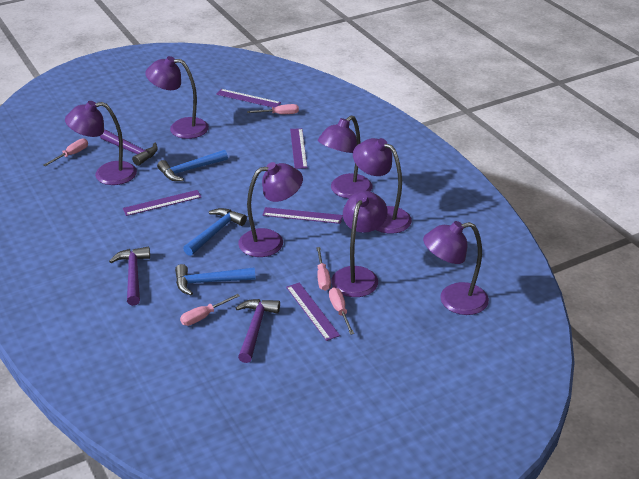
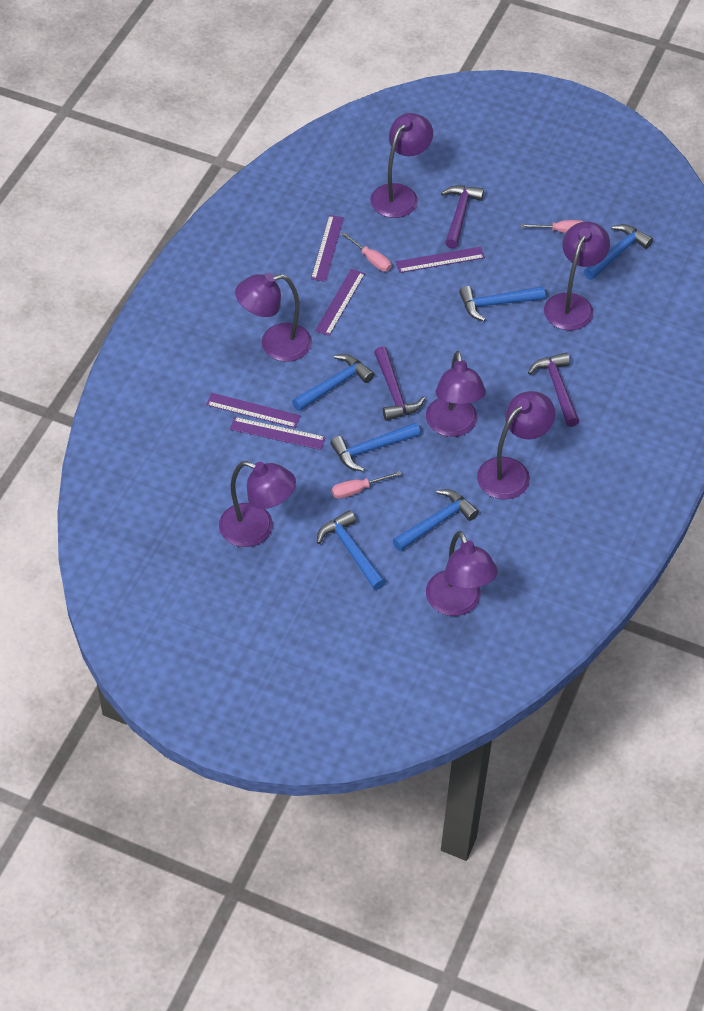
blue hammer: [157,150,228,181] [175,264,256,295] [183,208,247,256] = 3 -> [292,354,374,411] [317,510,386,590] [330,422,421,472] [393,489,479,551] [459,286,545,321] [584,224,653,280] = 6
pink screwdriver: [43,139,88,166] [180,294,240,326] [247,104,299,114] [316,247,331,291] [329,287,354,335] = 5 -> [332,471,401,499] [341,232,391,271] [521,220,584,233] = 3

